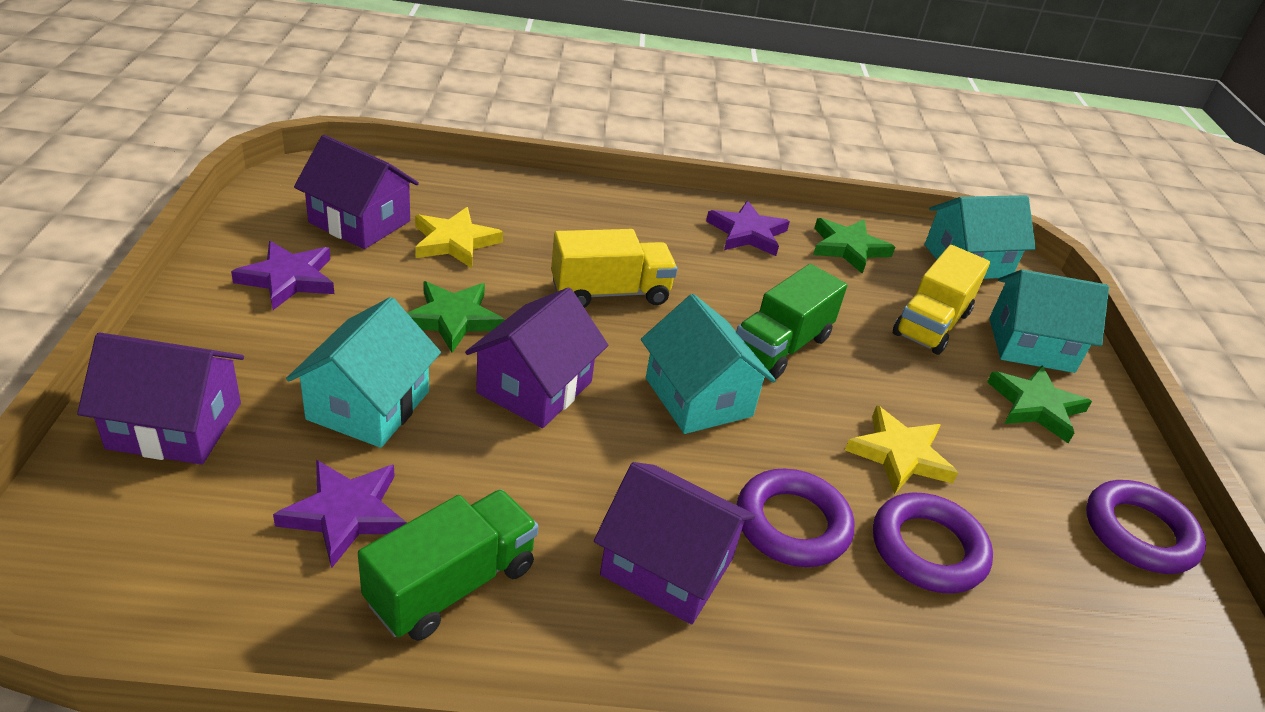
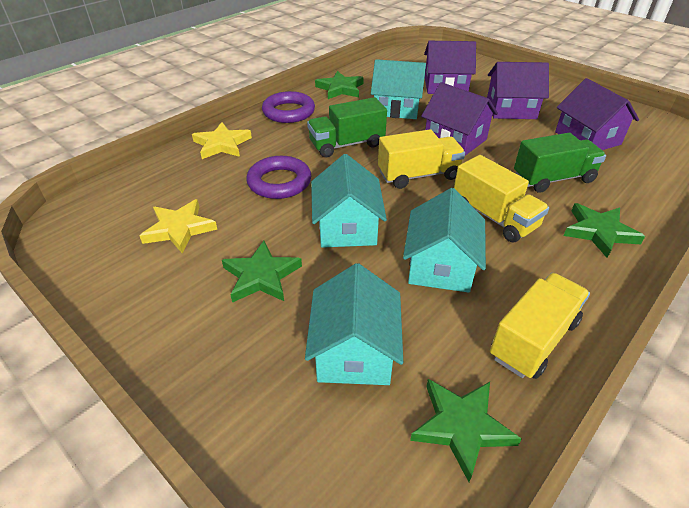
green star: [407,281,505,353] [813,218,895,274] [987,365,1092,443] = 3 -> [222,241,302,303] [315,71,364,99] [410,379,522,482] [563,203,645,258] = 4
purple ring: [737,469,854,567] [873,492,993,594] [1086,480,1206,574] = 3 -> [246,156,311,199] [262,91,315,123] = 2
purple star: [231,241,334,310] [273,460,407,569] [706,201,790,256] = 3 -> none = 0
yellow truck: [551,229,677,308] [893,245,990,355] = 2 -> [378,129,465,189] [454,155,549,242] [490,273,590,379] = 3

